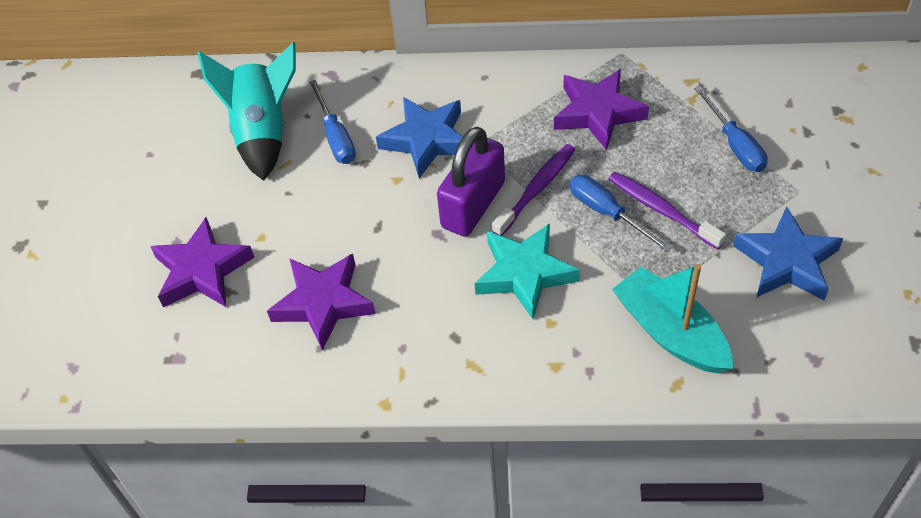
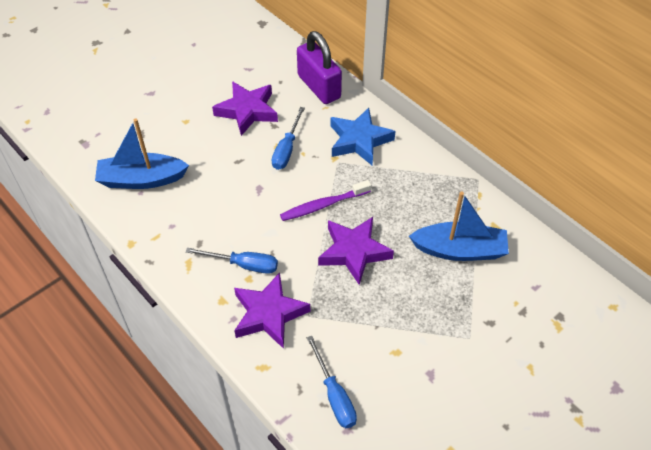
blue boat: none = 0 -> [95,118,189,189] [409,192,509,261] = 2
blue star: [376,97,463,179] [733,206,844,300] = 2 -> [331,108,395,165] = 1
purple toothbrush: [492,144,575,236] [609,172,726,249] = 2 -> [280,180,371,221] = 1
turquoise boat: [612,264,733,374] = 1 -> none = 0
turquoise rocket: [198,42,296,181] = 1 -> none = 0
turquoise star: [475,223,580,319] = 1 -> none = 0

